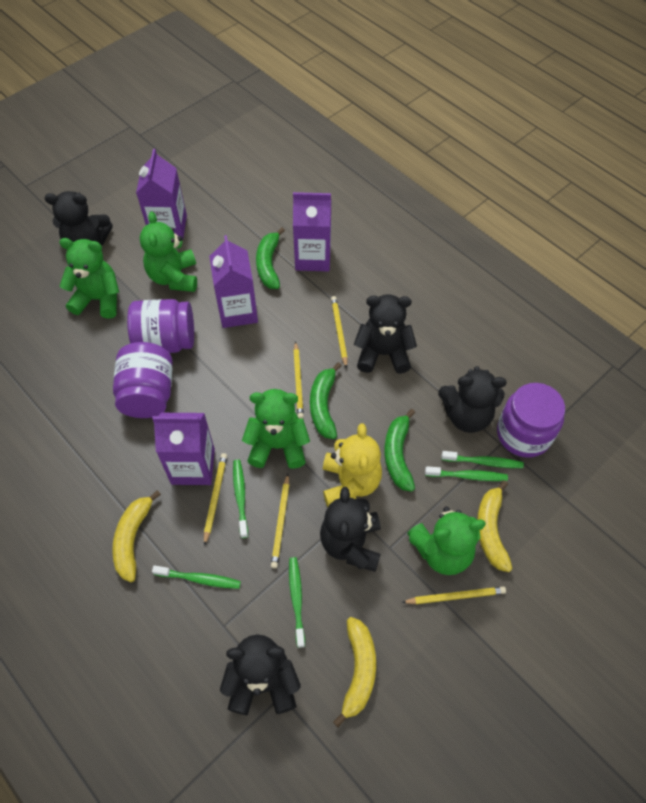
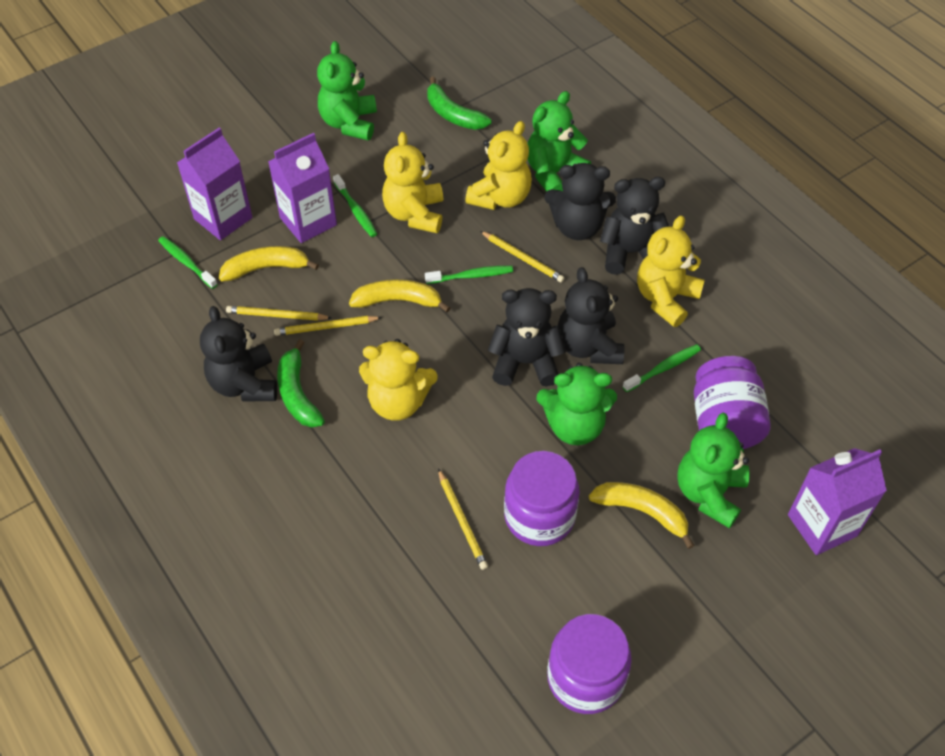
green banana: [256,228,285,289] [310,362,342,439] [384,409,415,492] = 3 -> [277,339,325,428] [427,76,491,130] = 2
green toothbrush: [152,565,241,589] [233,460,248,538] [289,557,305,648] [425,467,508,481] [441,451,524,468] = 5 -> [158,236,218,289] [333,174,377,237] [425,266,513,284] [622,344,701,392] = 4
purple carton: [136,149,187,240] [152,413,215,485] [209,235,258,328] [293,192,331,272] = 4 -> [177,128,252,240] [268,133,337,243] [788,448,887,555] = 3
yellow pencil: [204,453,227,546] [271,474,289,568] [293,341,304,419] [331,296,348,368] [401,587,506,604] = 5 -> [226,306,331,321] [274,316,382,336] [438,469,488,570] [480,231,564,283] = 4
yellow teddy bear: [323,423,382,507] = 1 -> [359,339,438,421] [382,132,443,233] [465,121,532,210] [637,215,705,327] = 4

